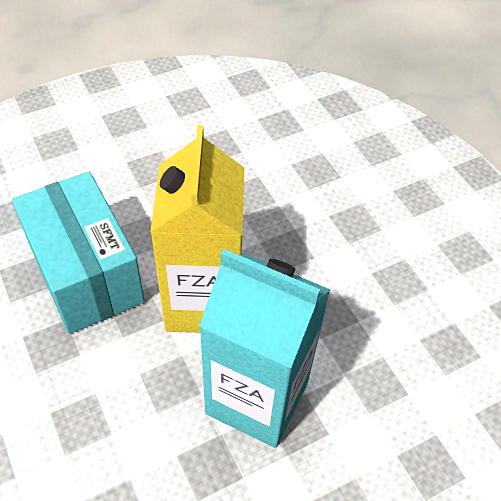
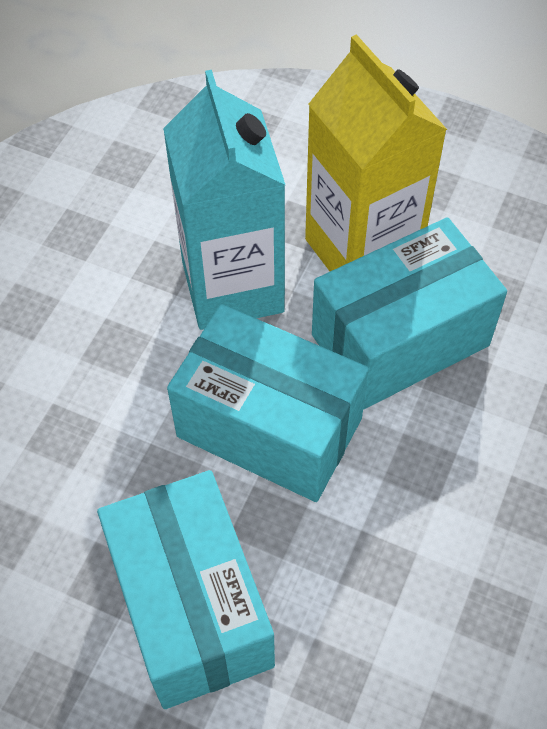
turquoise box: [12,172,145,334] = 1 -> [97,470,275,709] [167,304,369,502] [312,217,507,409] = 3

